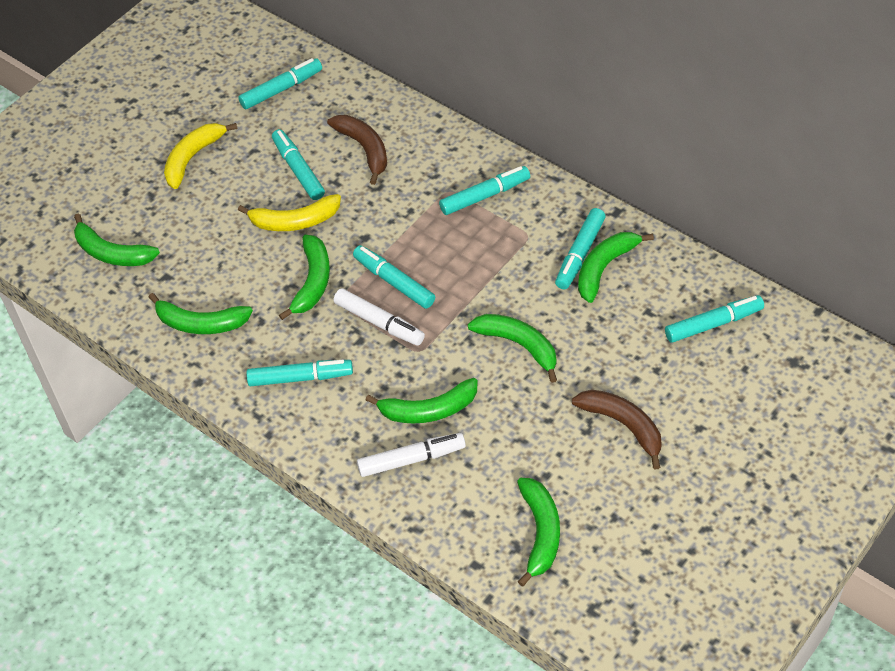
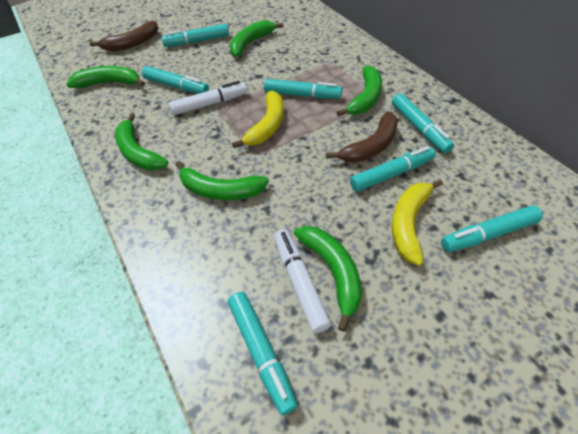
green banana: [74,214,160,266] [149,293,253,334] [279,235,330,320] [366,378,477,423] [468,314,557,383] [517,478,560,587] [578,232,654,303] = 7 -> [66,66,145,88] [115,113,168,171] [175,161,269,200] [229,20,284,57] [294,226,362,332] [337,66,382,116] = 6

